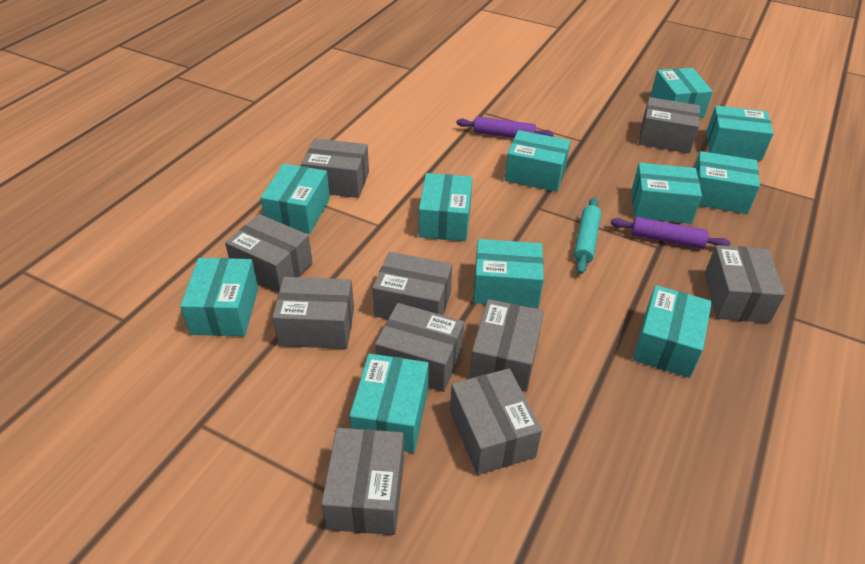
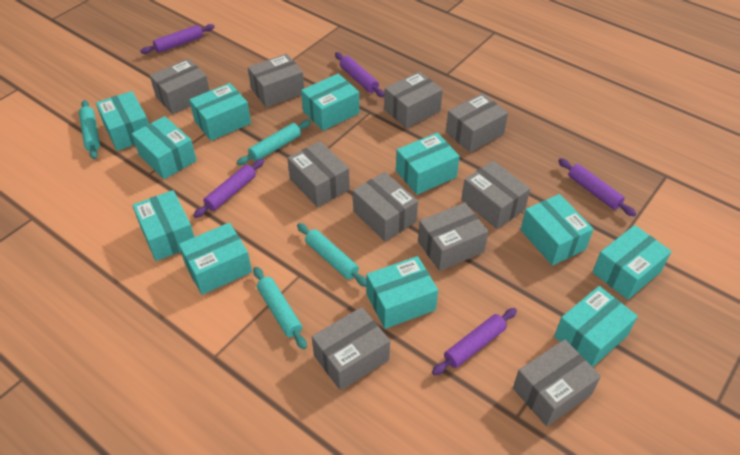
purple rolling pin: [456,116,554,138] [611,217,730,249] = 2 -> [140,24,215,54] [193,159,264,218] [335,52,385,97] [432,308,517,376] [558,158,636,216] = 5
turquoise rolling pin: [574,197,601,274] = 1 -> [79,100,100,159] [237,120,311,165] [253,267,307,350] [297,223,366,287] = 4

